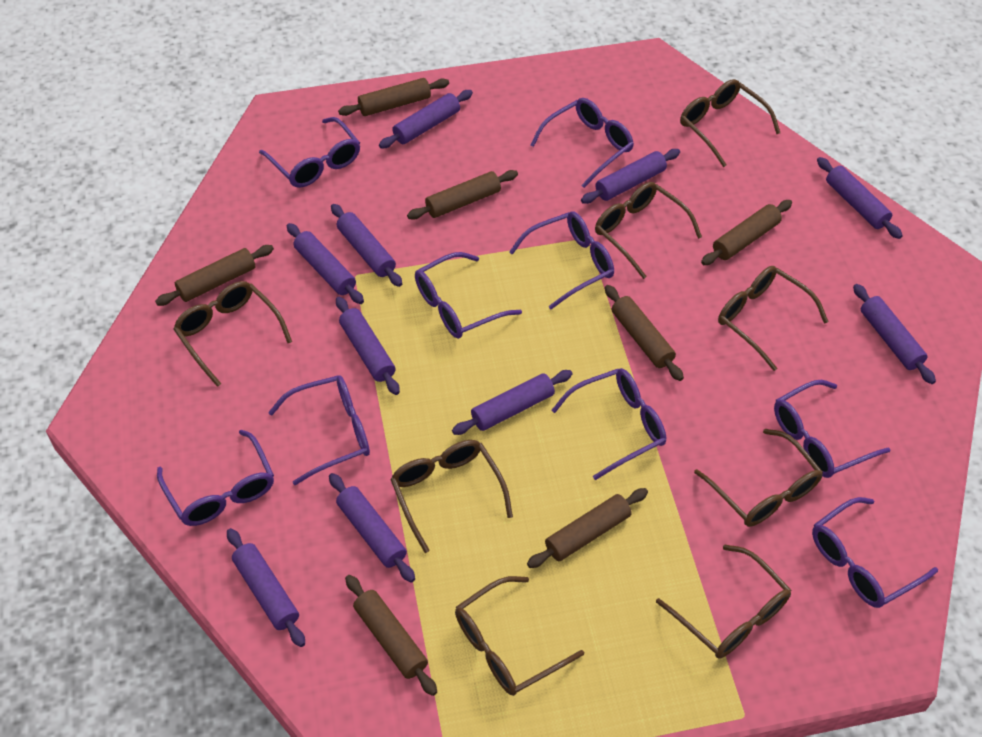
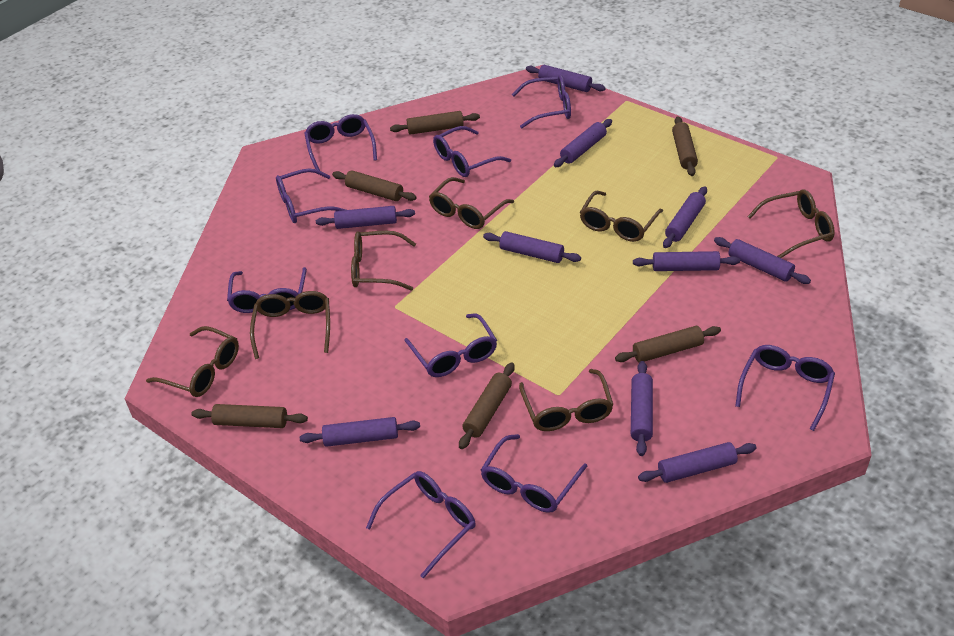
brown glasses: [173,281,292,387] [390,440,513,553] [455,576,584,696] [595,182,702,279] [656,544,791,659] [680,79,780,167] [694,429,823,527] [718,266,829,371] = 8 -> [146,326,239,397] [250,291,330,359] [351,231,416,291] [429,177,514,229] [519,369,613,431] [580,191,663,242] [747,189,835,258] = 7
brown rolling pin: [155,245,274,306] [338,78,449,116] [345,575,437,696] [407,170,518,220] [527,488,648,568] [605,285,684,381] [701,200,792,265] = 7 -> [191,404,308,428] [332,170,417,201] [390,111,480,135] [459,363,515,449] [615,326,721,363] [672,116,698,176] = 6

